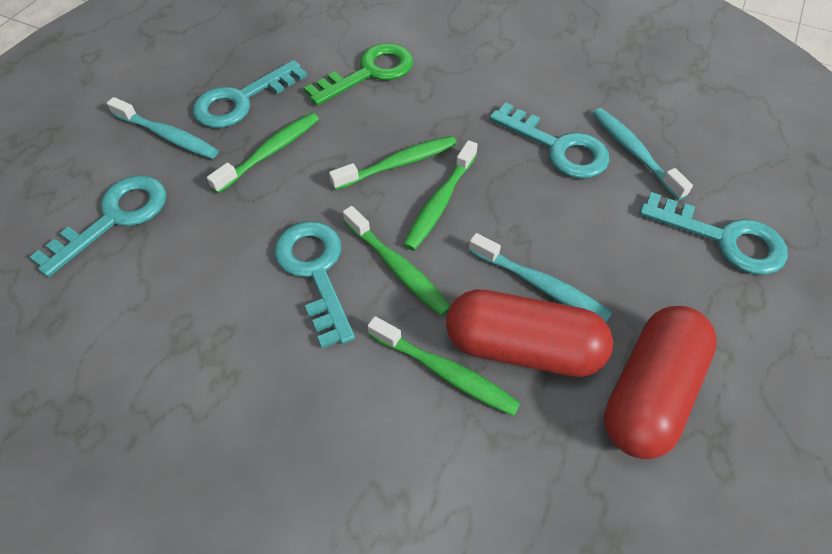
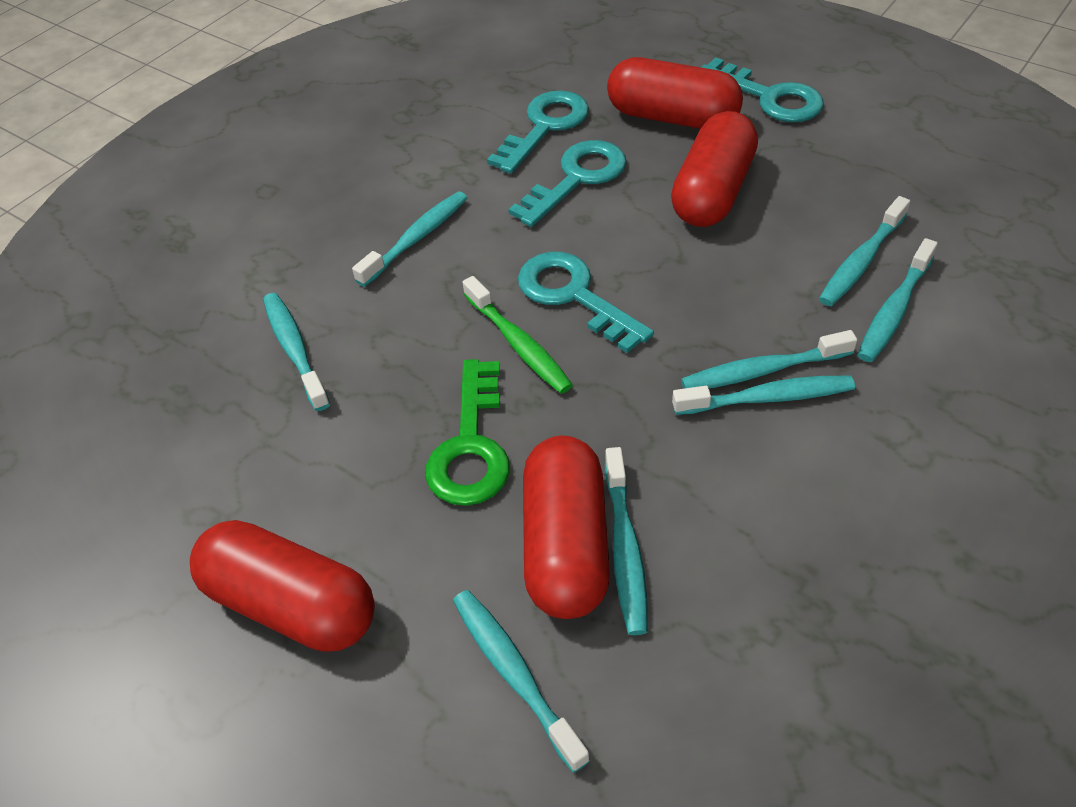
green toothbrush: [207,113,319,194] [329,136,457,190] [343,206,450,316] [368,316,521,416] [403,140,478,251] = 5 -> [463,276,573,394] = 1
red capsule: [446,289,613,377] [604,306,717,459] = 2 -> [190,520,375,652] [523,436,610,619] [607,57,743,129] [671,111,758,227] = 4
turquoise key: [30,175,166,277] [193,60,307,128] [274,221,355,349] [489,103,610,179] [639,192,788,275] = 5 -> [487,91,589,174] [508,140,626,227] [518,252,654,353] [701,58,824,122] = 4
turquoise toothbrush: [107,97,219,159] [469,233,612,322] [593,108,693,200] = 3 -> [263,293,330,411] [352,192,467,287] [453,590,590,773] [605,447,648,635] [672,376,855,415] [681,330,857,389] [819,196,910,306] [858,238,938,362] = 8

